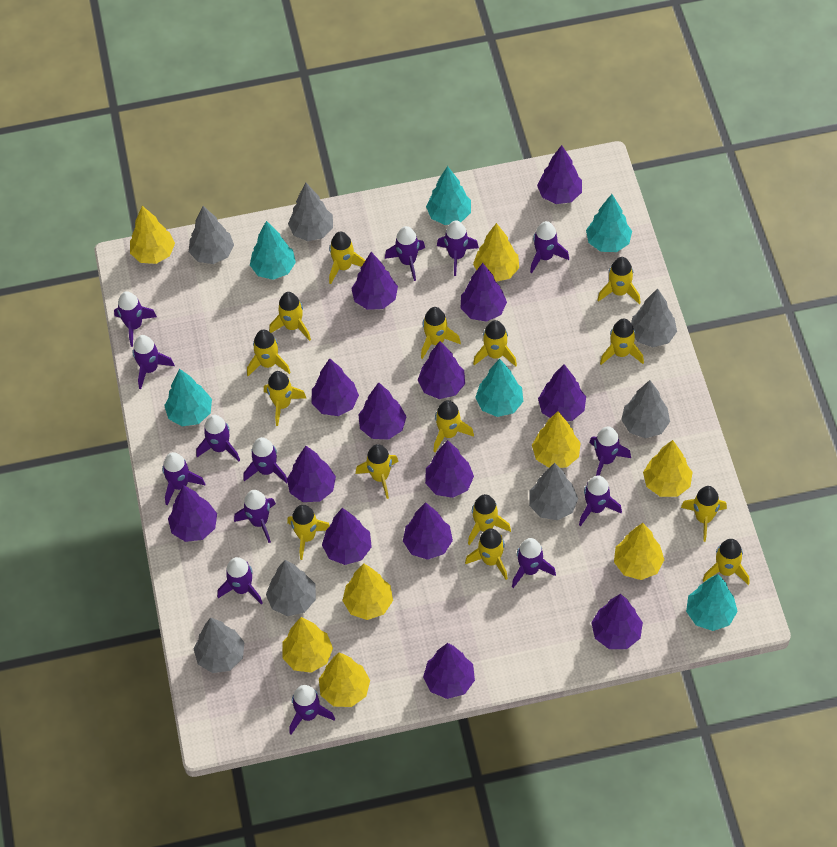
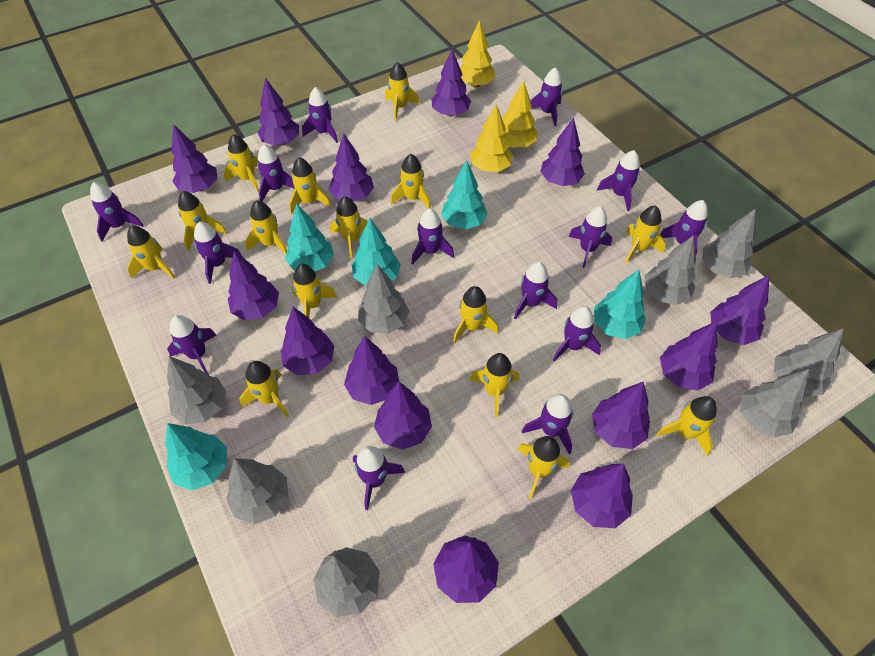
grey tree: [189,206,234,264] [194,617,244,673] [266,560,316,616] [288,183,333,241] [529,463,578,520] [621,380,670,438] [631,288,677,347] = 7 -> [167,356,226,424] [226,458,288,524] [313,547,380,617] [358,264,409,334] [645,235,696,305] [702,208,756,278] [740,369,809,437] [774,328,844,397] = 8
turquoise tree: [164,369,212,426] [250,221,296,280] [426,166,471,225] [475,359,523,417] [586,194,632,252] [686,574,738,631] = 6 -> [165,423,227,490] [285,204,334,271] [352,218,401,286] [441,160,487,229] [594,269,646,339] = 5
yellow tree: [130,206,175,264] [282,617,333,673] [319,652,370,707] [342,563,393,620] [473,223,519,282] [532,411,581,468] [614,523,664,580] [643,440,693,497] = 8 -> [460,20,495,88] [470,104,513,172] [503,81,537,148] = 3

